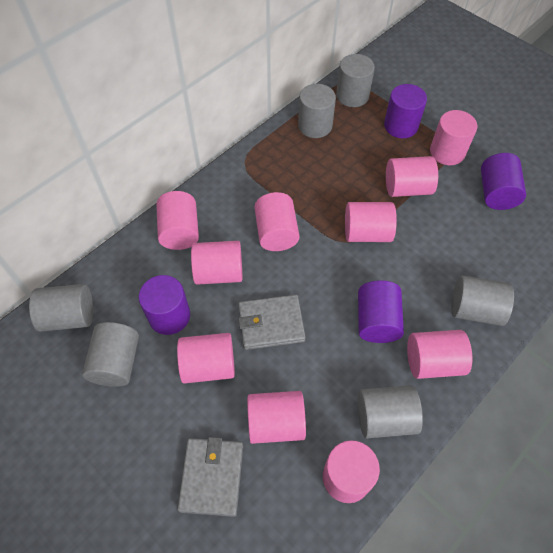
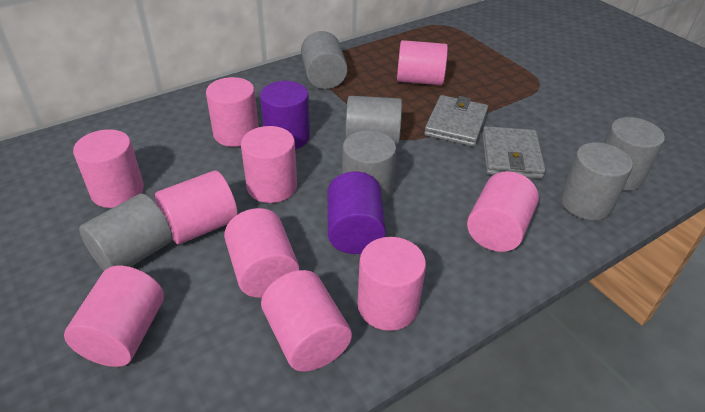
purple cylinder: [139,275,190,335] [358,280,404,343] [384,84,427,138] [481,153,526,210] = 4 -> [260,81,310,149] [327,172,386,254] = 2

